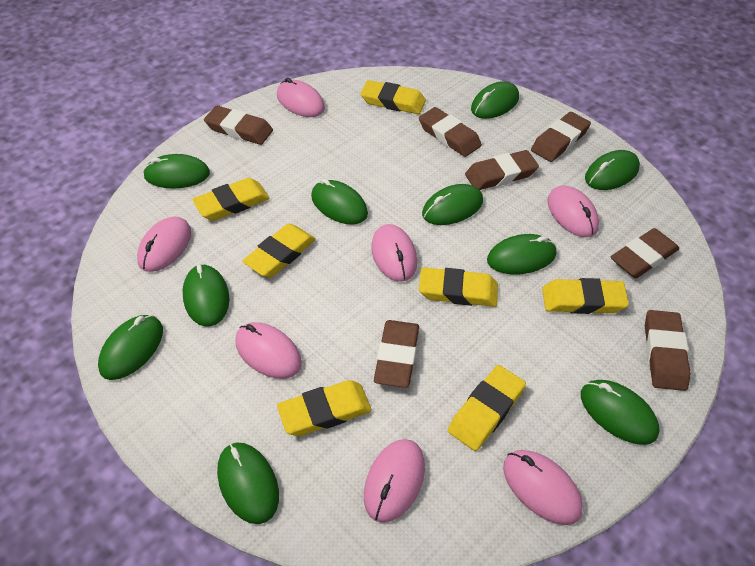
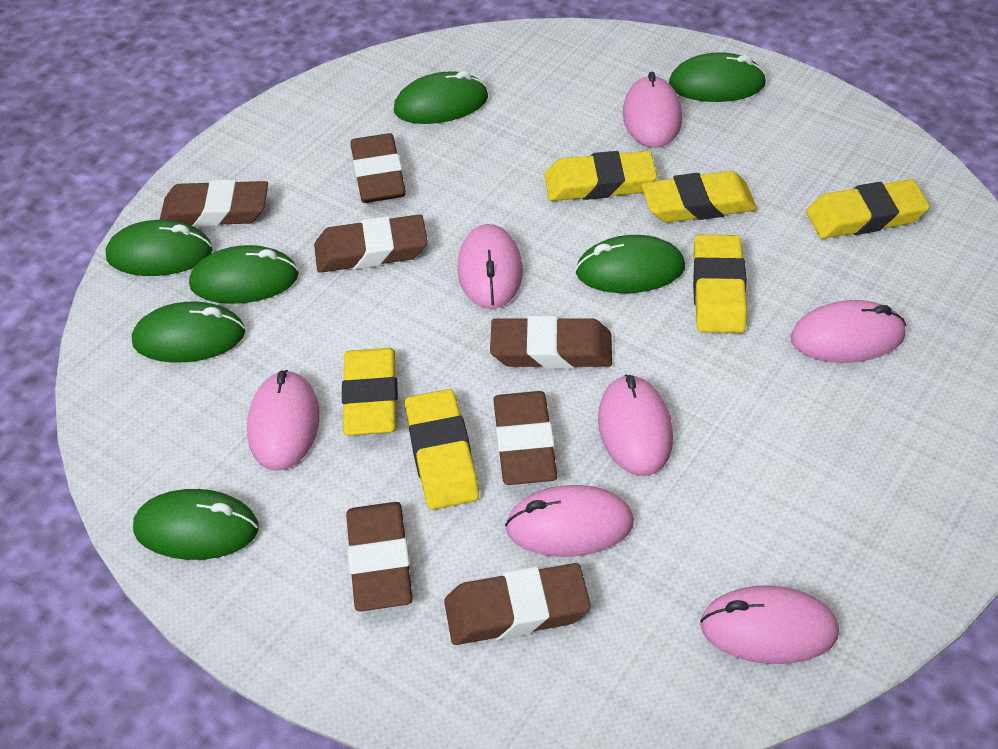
green mouse: [98,315,163,380] [143,154,210,188] [183,264,229,327] [217,443,279,524] [311,179,368,225] [422,184,483,225] [471,81,519,119] [487,234,556,275] [581,380,660,445] [585,150,640,190] = 10 -> [106,220,213,276] [132,301,245,363] [133,489,259,560] [189,245,299,304] [394,71,488,124] [575,235,685,293] [669,52,767,102] = 7
yellow eraser: [192,178,270,221] [242,224,316,277] [277,380,372,436] [360,80,426,114] [419,267,498,307] [448,365,526,451] [542,278,629,314] = 7 -> [342,348,398,436] [405,389,479,510] [545,151,657,201] [641,171,757,223] [693,235,747,333] [806,179,930,239] = 6

